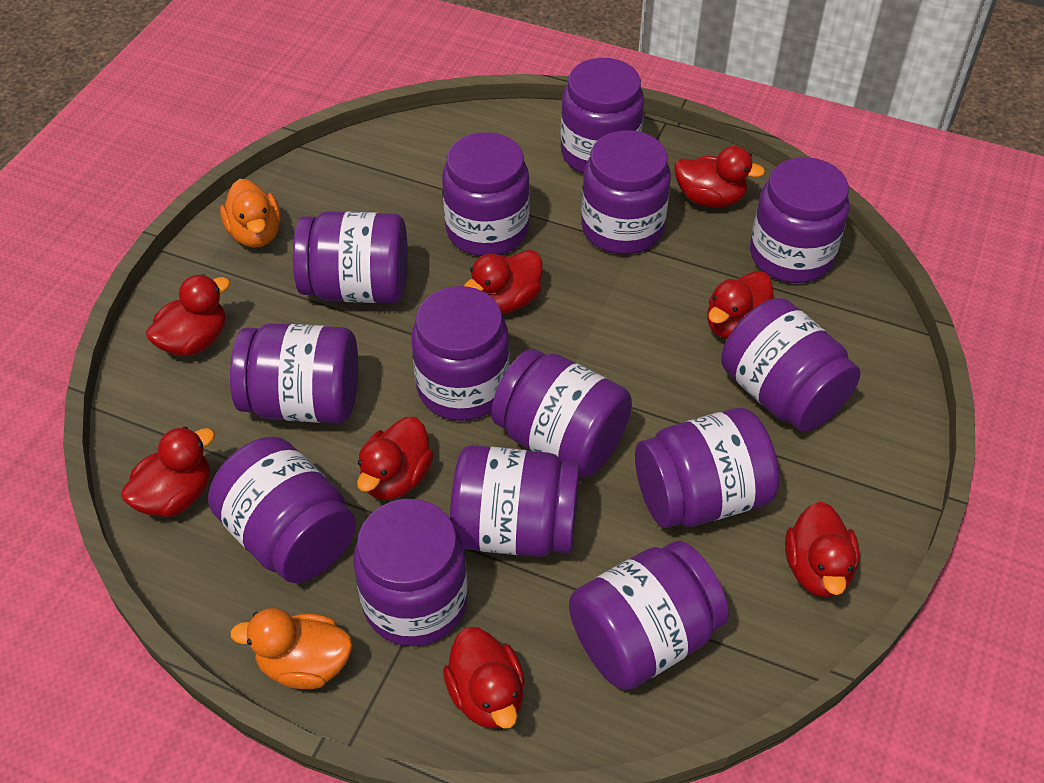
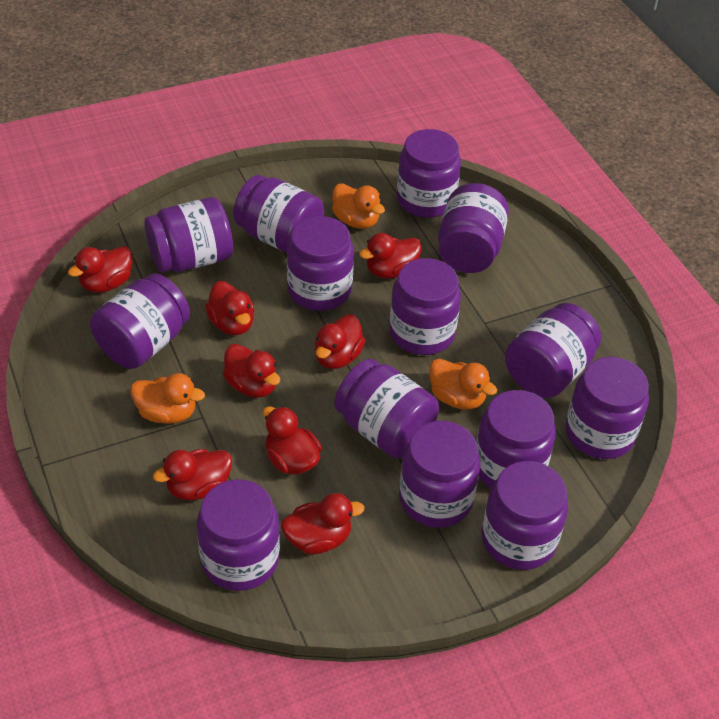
orange duck: [220,179,281,248] [230,608,353,689] = 2 -> [130,373,205,424] [332,183,385,229] [429,359,497,410] = 3

